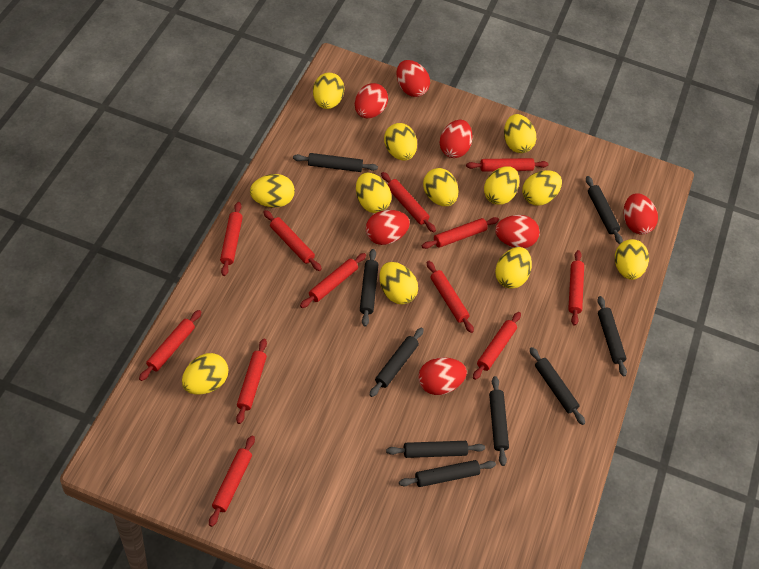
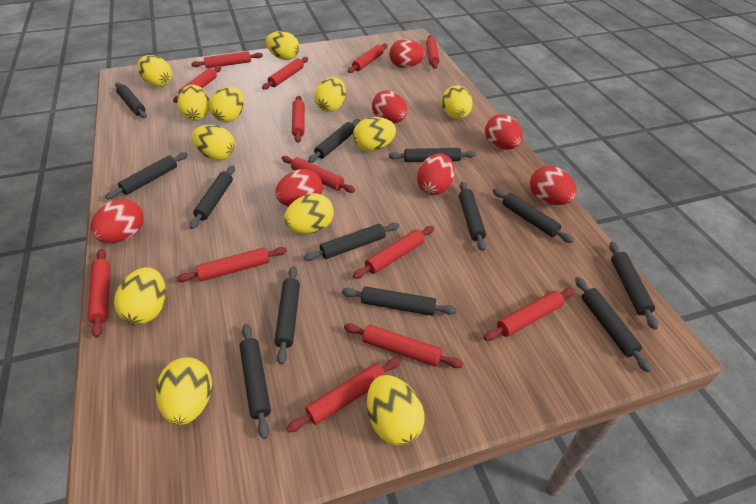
black rolling pin: [293,153,378,172] [360,249,378,327] [370,328,424,397] [386,441,485,458] [399,460,496,487] [489,376,509,466] [530,347,585,425] [586,176,623,244] [597,296,627,377] = 9 -> [105,152,188,199] [115,82,147,118] [190,165,235,229] [239,324,271,439] [274,266,300,365] [304,223,400,261] [308,119,360,163] [342,286,457,316] [389,148,476,162] [459,182,486,251] [492,188,574,243] [575,277,651,372] [609,242,658,330] = 13
red rolling pin: [139,310,201,381] [209,435,255,527] [220,202,243,276] [236,339,267,424] [263,210,322,271] [300,253,366,308] [381,172,436,232] [422,217,499,249] [427,261,474,333] [466,158,548,172] [473,312,521,380] [568,250,584,326] = 12 -> [87,249,110,338] [173,66,221,103] [176,247,287,282] [191,51,263,68] [262,57,308,90] [282,156,355,193] [286,357,401,432] [292,96,304,143] [344,323,463,368] [348,43,387,73] [353,226,434,279] [426,35,439,69] [484,288,575,341] = 13

